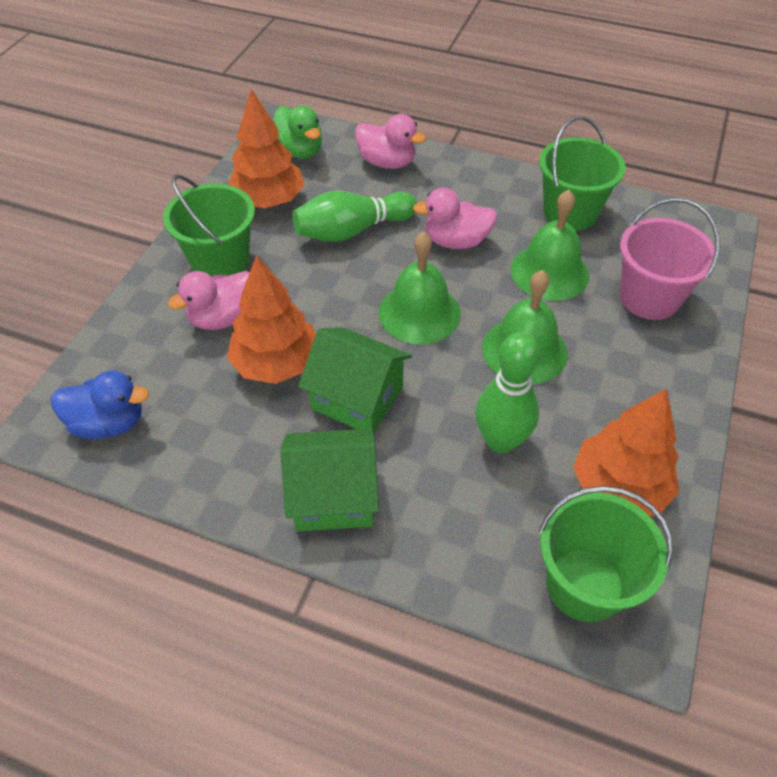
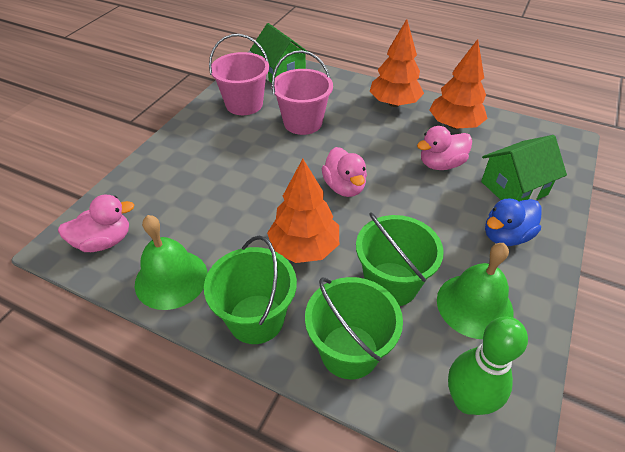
green bell: [379,231,461,344] [482,270,567,384] [511,190,590,301] = 3 -> [135,215,208,310] [437,243,514,339] = 2
green bowling pin: [292,191,417,242] [475,332,540,453] = 2 -> [448,317,528,415] = 1
green duck: [273,106,322,159] = 1 -> none = 0
pink bucket: [620,198,719,320] = 1 -> [209,34,269,115] [272,50,333,135] = 2

